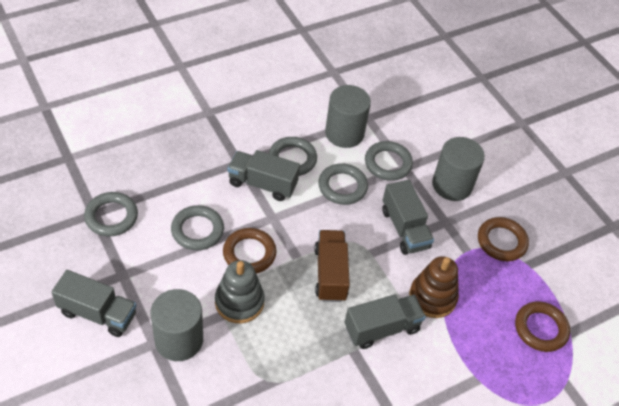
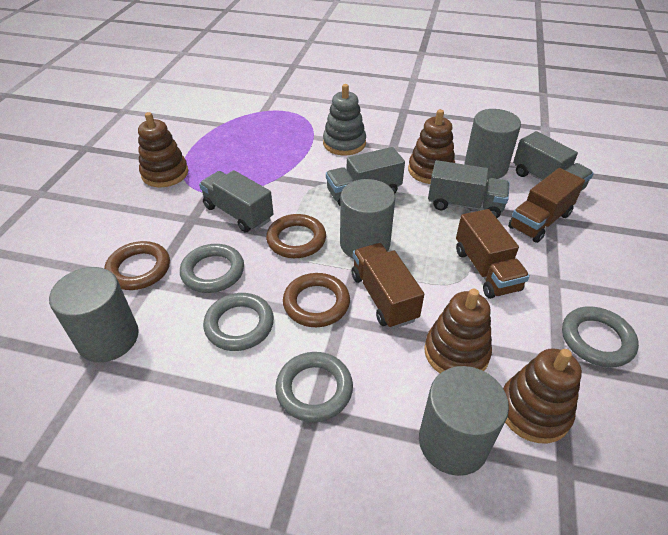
brown stacking toy: [409,256,459,318] = 1 -> [138,112,188,187] [408,109,455,184] [424,289,492,373] [503,348,582,443] = 4
brown truck: [314,230,350,302] = 1 -> [352,243,424,329] [456,209,530,299] [508,168,585,243] = 3
grey cylinder: [150,289,203,361] [325,85,371,148] [432,137,485,201] = 3 -> [49,267,139,362] [340,179,395,259] [419,366,509,476] [465,109,521,180] = 4
grey ring: [84,192,138,237] [171,205,224,250] [269,137,317,176] [319,163,368,205] [365,141,413,181] = 5 -> [180,244,244,293] [203,293,274,351] [276,352,353,422] [562,306,639,367] = 4

